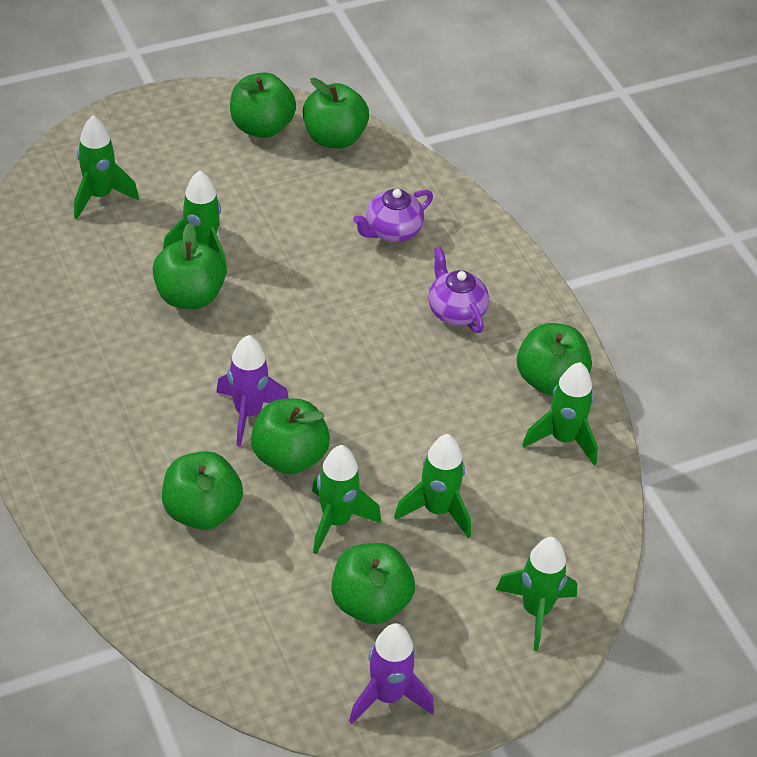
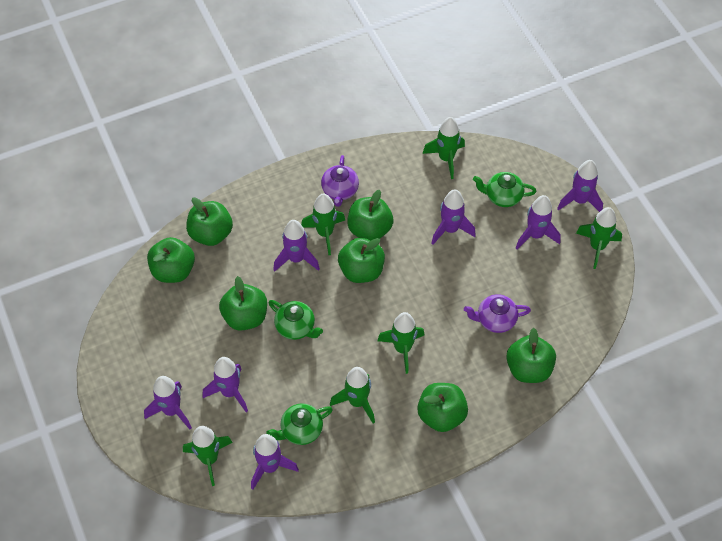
green teapot: none = 0 -> [266,403,333,445] [268,300,323,340] [473,172,536,207] = 3
purple rocket: [216,335,289,447] [349,623,434,724] = 2 -> [144,376,192,429] [202,357,248,412] [251,434,299,490] [273,220,320,272] [431,189,476,245] [516,195,561,249] [557,160,603,212] = 7

